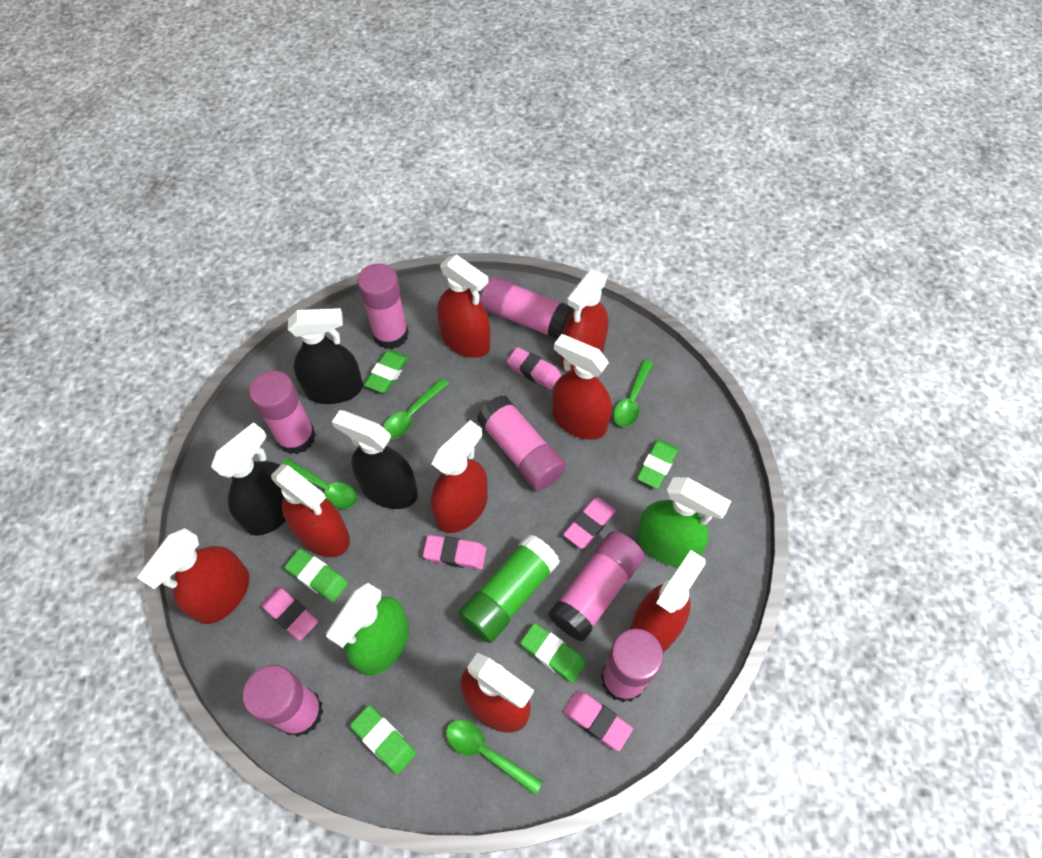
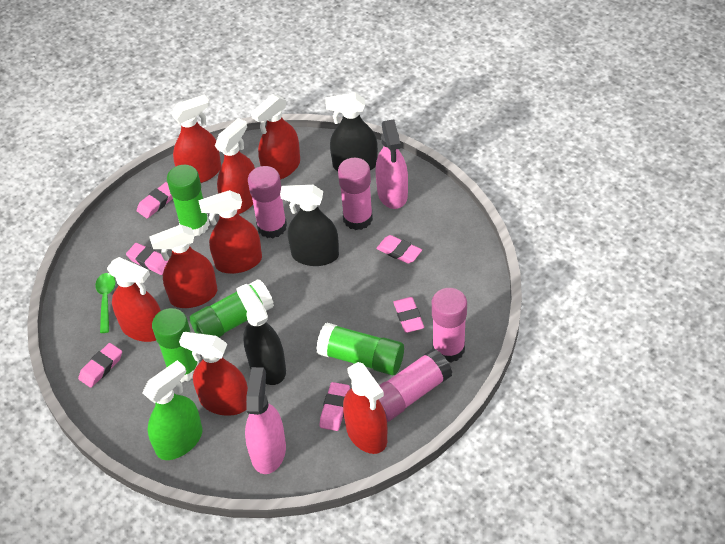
green eraser: [285,549,348,602] [350,705,416,774] [364,350,409,393] [520,623,586,683] [637,440,679,489] = 5 -> none = 0
green glue stick: [458,534,560,643] = 1 -> [152,308,199,382] [167,165,210,236] [190,279,274,337] [316,323,404,375] = 4
green spoon: [282,459,357,509] [383,378,449,439] [446,720,543,795] [613,359,653,427] = 4 -> [95,273,116,333] = 1
green spray bottle: [326,583,409,676] [637,477,731,567] = 2 -> [142,360,203,460] = 1
pink eraser: [261,587,318,641] [423,535,487,569] [507,347,561,389] [563,497,616,549] [563,690,633,751] = 5 -> [78,343,122,388] [126,243,169,275] [137,182,173,219] [319,382,350,431] [376,235,422,264] [393,297,424,333] = 6
pink glue stick: [243,665,323,737] [249,371,316,454] [357,263,409,349] [477,395,566,491] [480,276,574,340] [549,531,644,641] [601,628,663,702] = 7 -> [248,166,287,238] [338,158,373,230] [378,348,452,422] [432,288,467,363] = 4
pink spray bottle: none = 0 -> [245,367,286,474] [376,119,408,209] = 2

